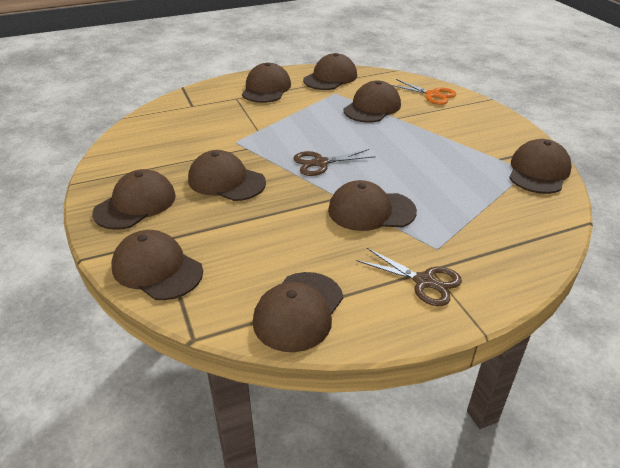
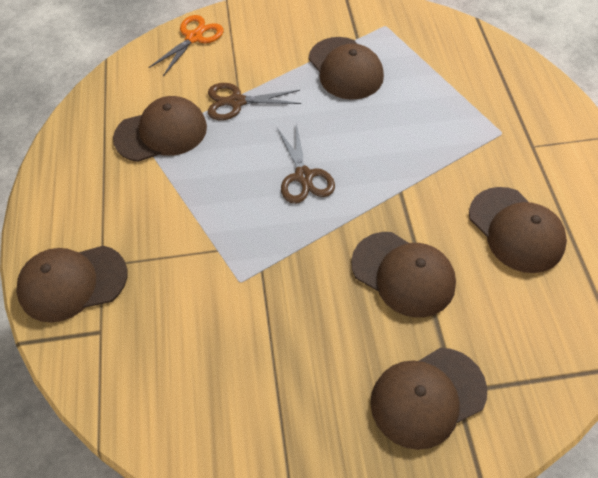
brown cap: [92,169,176,230] [112,230,203,300] [188,150,266,201] [242,62,291,103] [253,272,343,352] [303,53,357,90] [328,180,417,231] [344,81,401,123] [509,139,571,194] = 9 -> [16,246,127,323] [113,96,207,162] [309,37,384,100] [351,232,456,318] [370,348,487,450] [469,187,567,273] = 6

